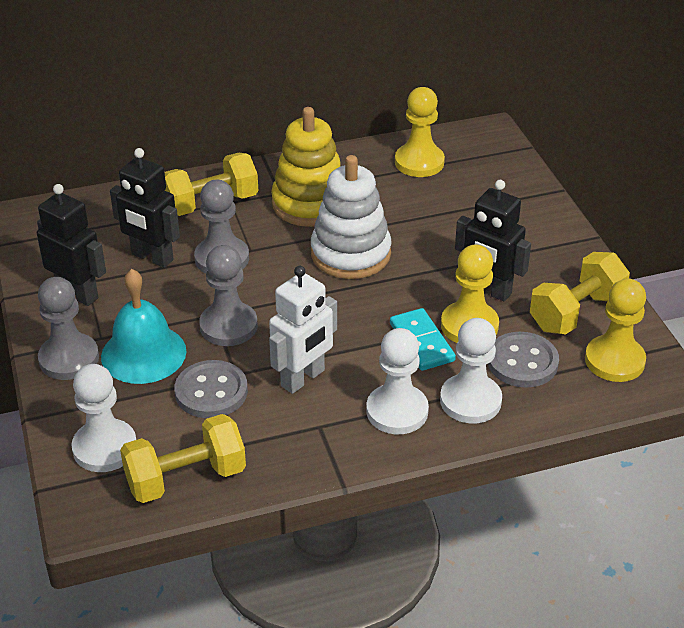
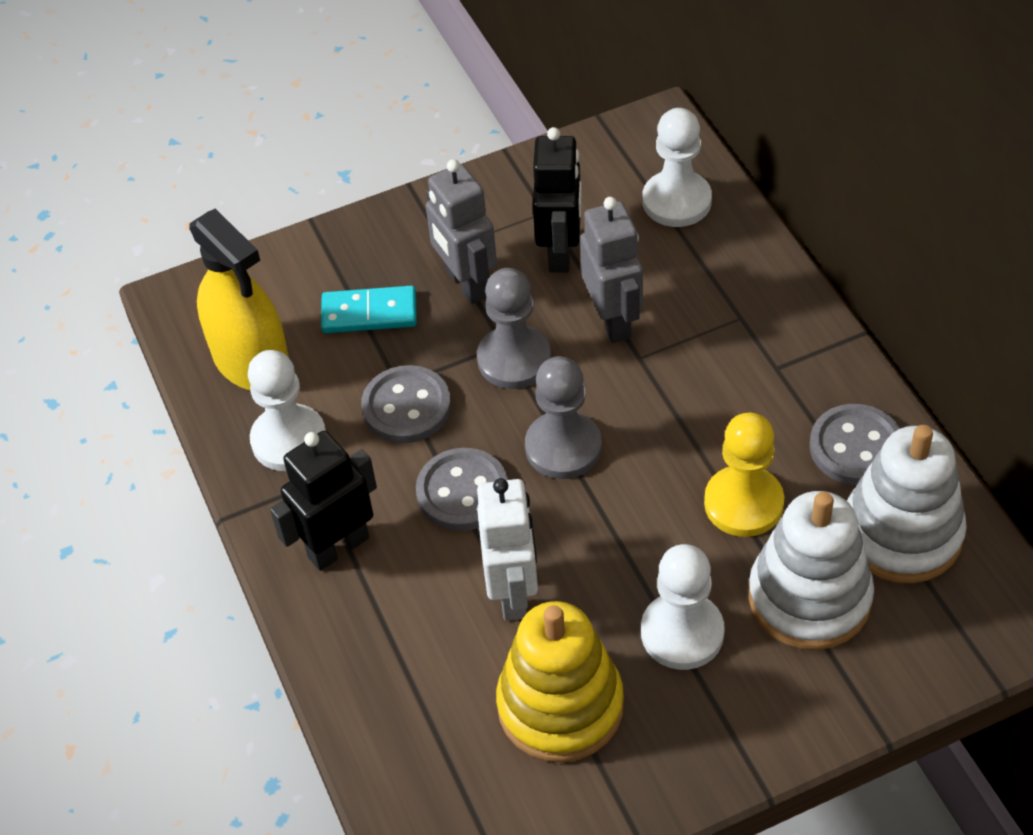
black robot: [37,184,106,306] [110,148,180,268] [455,180,531,301] = 3 -> [270,431,377,571] [533,127,582,273] = 2
grey button: [174,360,248,418] [488,332,559,388] = 2 -> [361,365,451,443] [416,448,508,531] [810,404,900,485] = 3
grey pawn: [38,277,99,380] [194,180,249,273] [199,245,258,346] = 3 -> [477,268,551,389] [525,356,602,479] = 2
grey robot: none = 0 -> [426,159,497,304] [580,197,643,343] = 2
turquoise bell: [101,269,186,384] = 1 -> none = 0
white stacking toy: [311,155,392,279] = 1 -> [748,491,874,650] [847,425,967,583] = 2
yellow dumbbell: [120,414,246,503] [164,153,258,216] [530,252,630,335] = 3 -> none = 0
yellow pawn: [395,87,445,177] [441,245,499,343] [585,279,646,382] = 3 -> [704,412,784,537] = 1
yellow spray bottle: none = 0 -> [189,209,289,390] = 1

